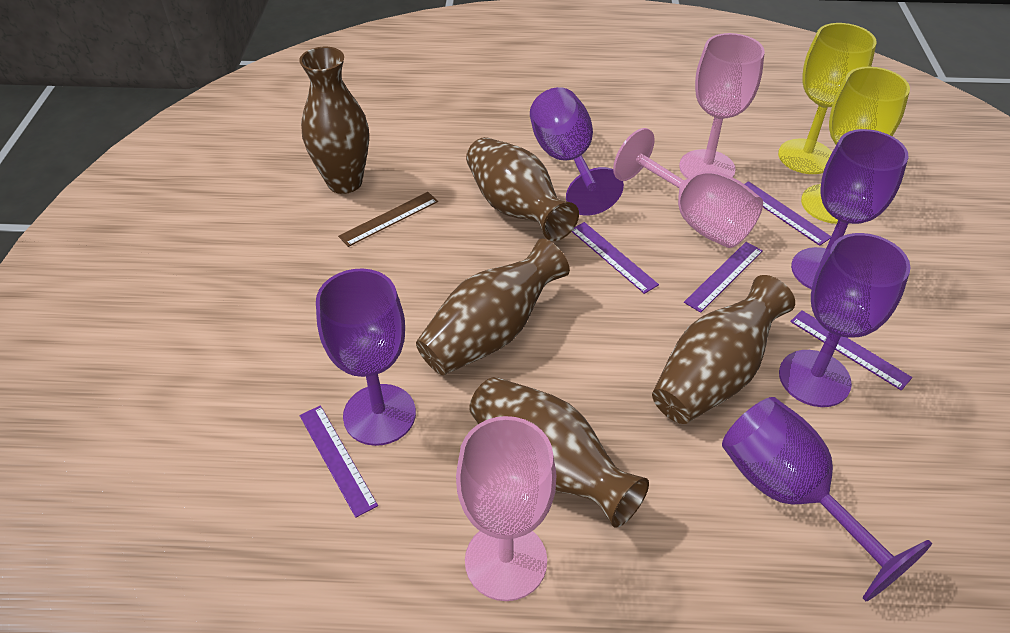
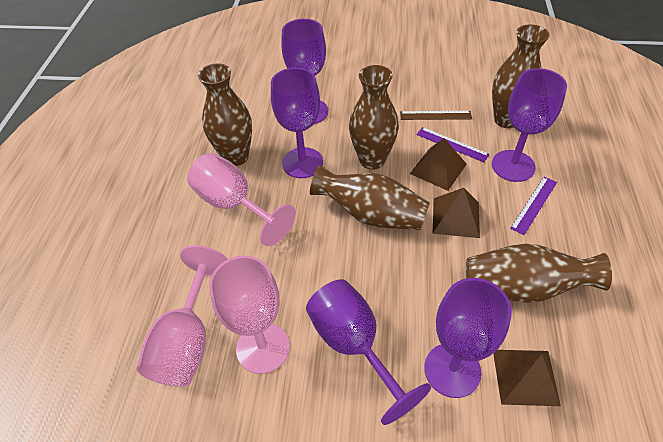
brown pyramid: none = 0 -> [410,138,467,191] [432,188,480,238] [493,350,561,406] = 3
purple ruler: [300,405,378,518] [572,222,659,294] [684,242,763,313] [745,181,831,246] [790,310,912,390] = 5 -> [416,127,490,162] [510,177,557,235] = 2
yellow goblet: [778,23,877,174] [801,67,910,224] = 2 -> none = 0

